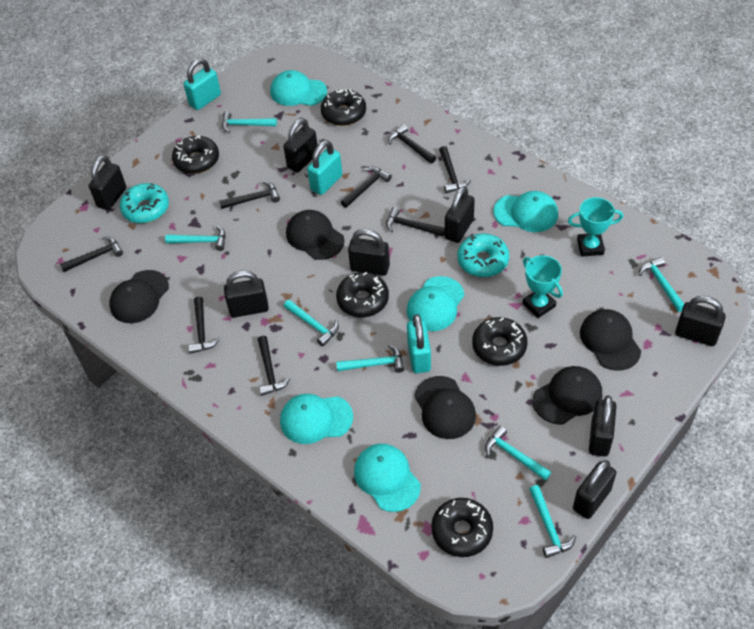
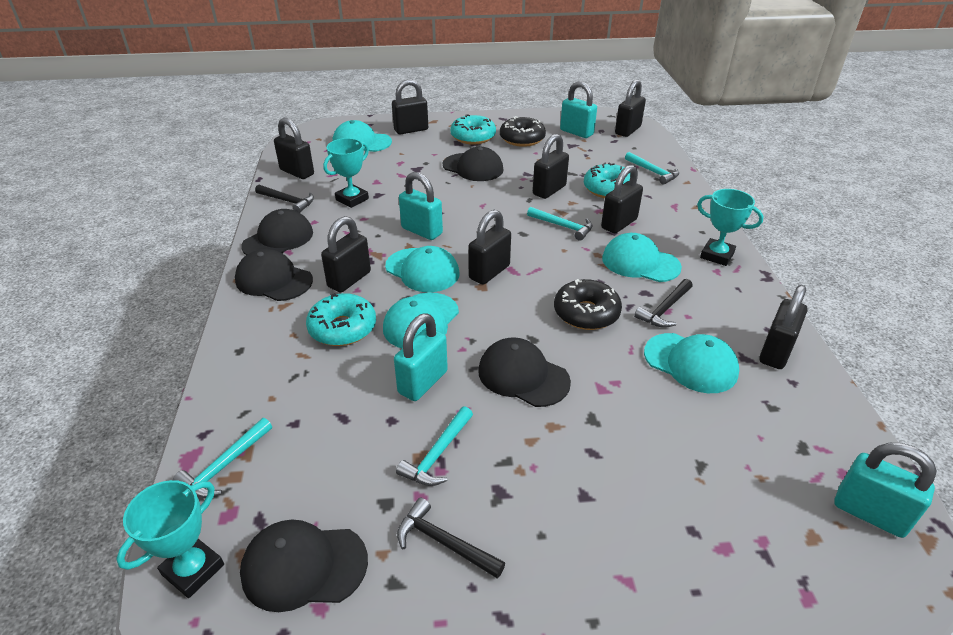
black donut: [172,135,219,174] [321,89,366,126] [336,272,389,317] [431,498,493,557] [472,317,528,366] = 5 -> [500,116,546,147] [554,279,622,330] = 2
black hammer: [60,237,123,272] [188,297,220,354] [219,181,280,209] [258,336,291,396] [341,167,392,208] [386,207,445,236] [388,124,436,164] [439,146,471,193] = 8 -> [255,184,314,213] [397,498,505,579] [634,279,693,328] = 3
turquoise donut: [120,183,169,223] [457,233,509,277] = 2 -> [306,293,376,346] [450,114,496,144] [584,162,630,198] = 3
turquoise hammer: [165,226,226,251] [222,111,277,133] [284,300,339,346] [336,344,404,373] [485,426,551,480] [529,485,576,558] [639,257,684,312] = 7 -> [173,418,272,498] [396,406,473,486] [527,207,592,241] [625,152,679,185] = 4
turquoise padlock: [183,58,221,110] [307,140,342,195] [407,314,431,373] = 3 -> [394,313,448,401] [399,172,443,240] [560,81,597,138] [834,443,937,538] = 4
turquoise trophy: [523,255,563,318] [568,197,623,257] = 2 -> [116,480,224,598] [323,138,369,208] [697,189,764,266] = 3

